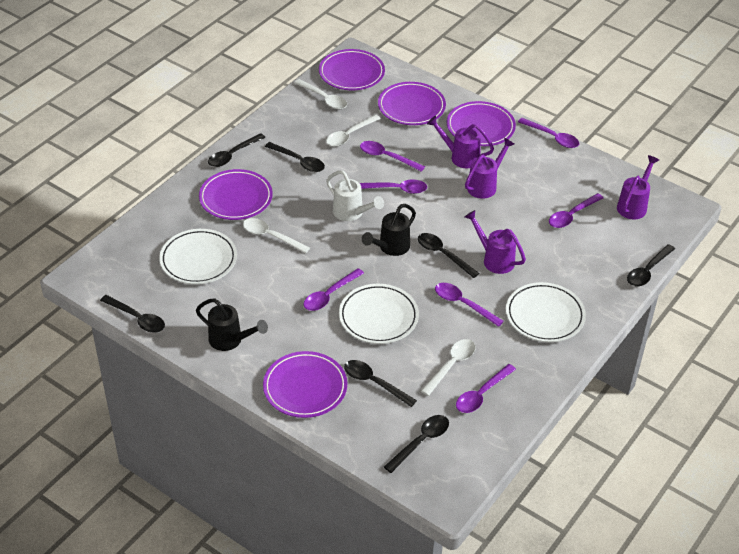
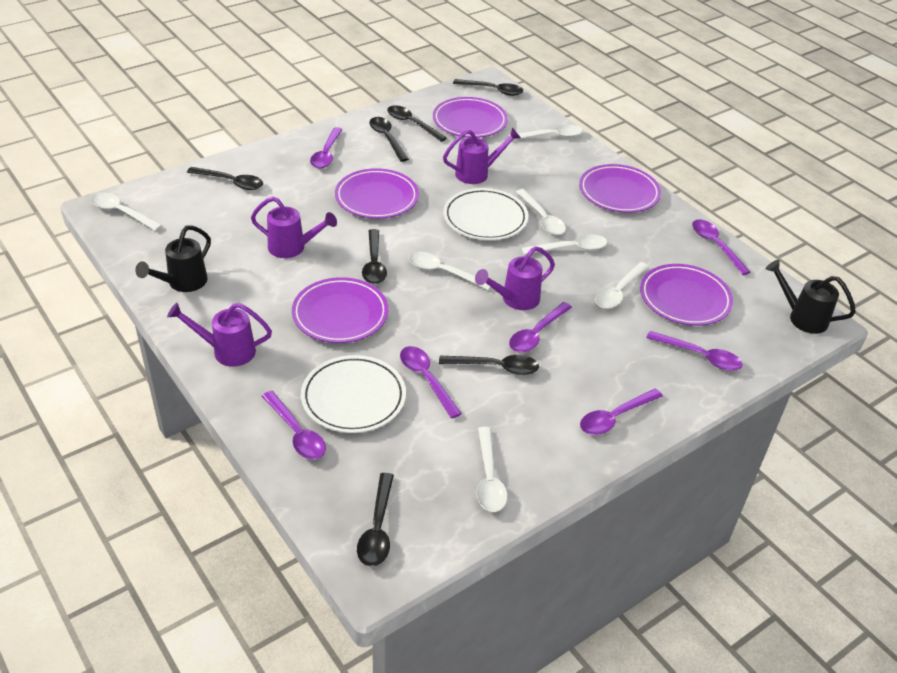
white plate: [159,229,237,284] [339,284,419,344] [506,282,586,342] = 3 -> [301,355,406,433] [443,188,529,240] = 2
white spoon: [243,218,310,253] [294,79,347,109] [326,114,381,147] [421,339,476,396] = 4 -> [91,192,163,231] [408,252,491,290] [476,427,508,512] [508,124,583,140] [516,189,566,235] [522,234,607,255] [595,262,649,309] = 7
white watering can: [326,170,384,221] = 1 -> none = 0

